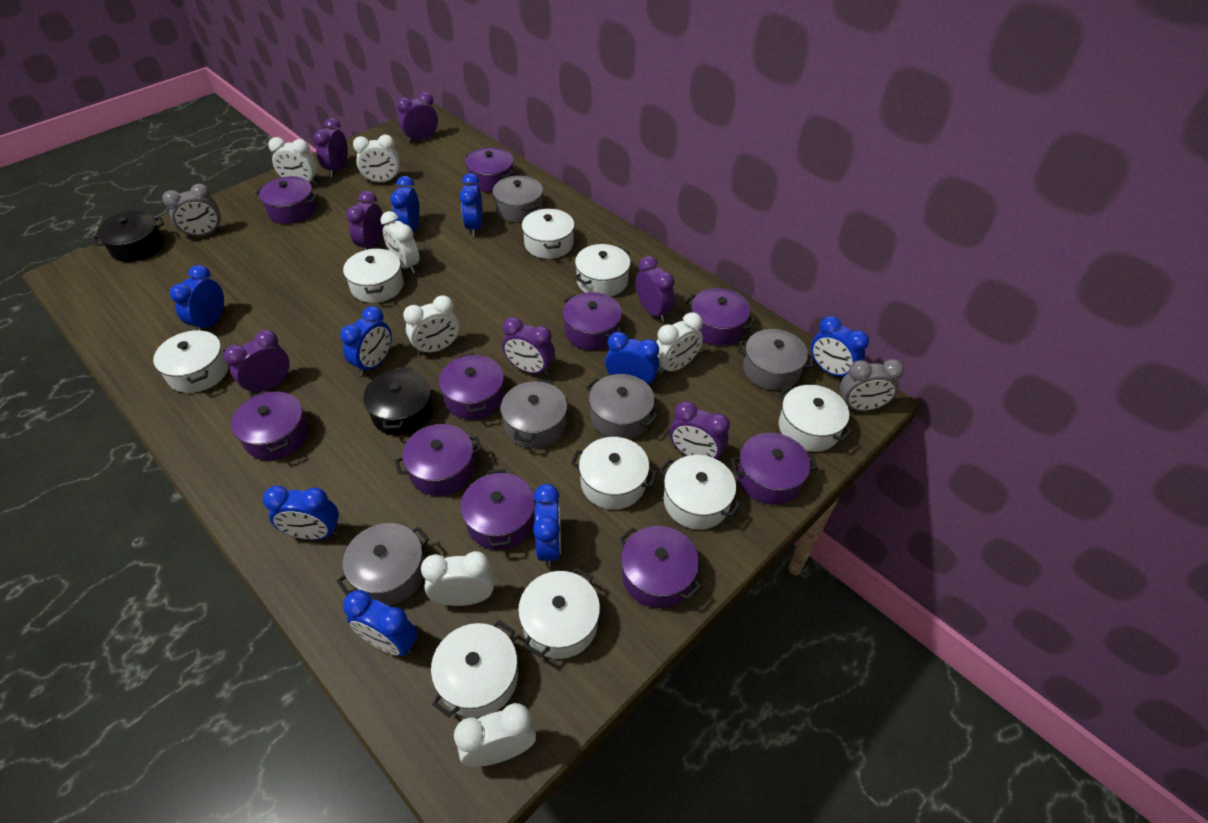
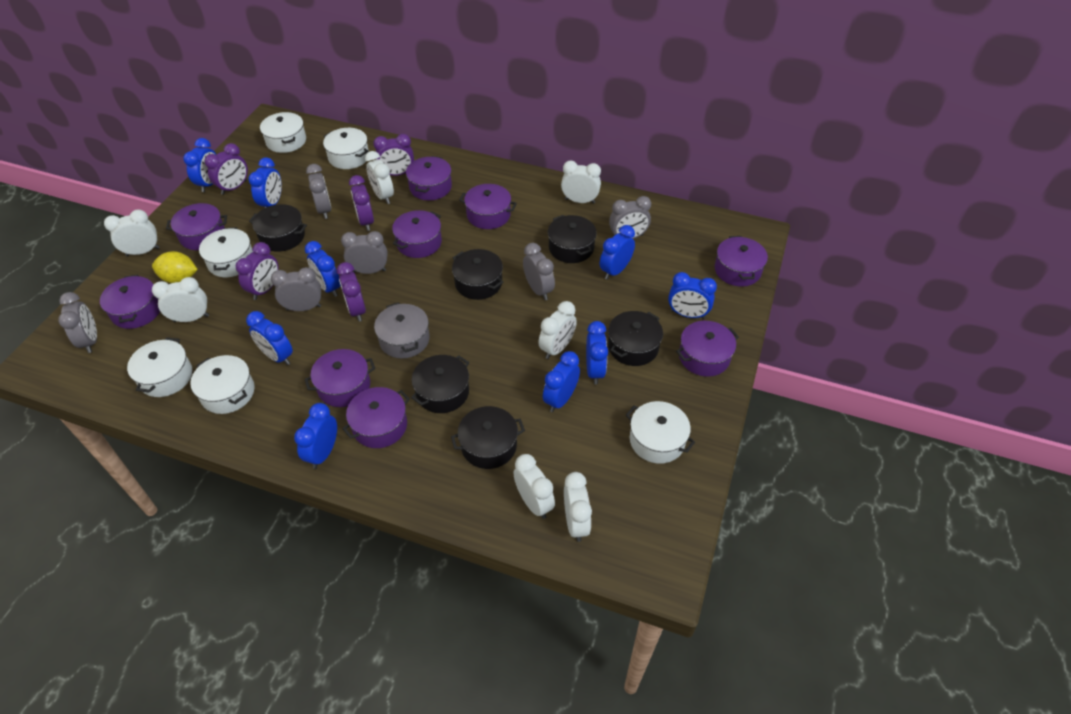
black pot: [92,211,164,262] [363,367,433,436] = 2 -> [249,204,307,252] [411,355,469,413] [451,406,525,469] [452,249,503,300] [548,215,597,263] [608,311,663,366] = 6
grey clock: [162,184,223,239] [840,359,904,411] = 2 -> [58,292,97,353] [271,267,321,311] [306,164,331,219] [341,231,388,274] [523,243,555,300] [609,196,651,239] = 6
grey pot: [336,523,429,606] [493,176,543,223] [501,379,567,449] [586,374,658,440] [738,329,814,390] = 5 -> [374,302,430,358] = 1
purple clock: [224,330,290,396] [313,118,348,177] [346,191,384,251] [396,92,438,143] [502,317,555,376] [636,256,675,322] [670,401,730,459] = 7 -> [205,143,248,195] [236,242,279,300] [337,262,366,322] [349,175,374,231] [373,134,414,176] = 5
purple pot: [231,390,309,460] [255,176,318,224] [395,424,482,496] [439,353,505,420] [460,469,535,550] [465,147,515,192] [563,292,622,350] [620,526,701,608] [686,288,756,346] [731,433,818,505] = 10 -> [100,274,160,329] [166,203,227,250] [305,349,375,407] [342,387,410,448] [392,210,442,258] [406,156,452,200] [459,184,517,229] [676,321,739,377] [715,236,768,287] = 9
white pot: [153,330,229,393] [343,248,404,303] [431,620,518,718] [518,568,600,659] [522,208,575,259] [571,437,657,510] [575,244,630,297] [659,455,741,529] [778,385,853,452] = 9 -> [127,337,192,397] [190,355,255,414] [199,227,253,277] [260,112,306,153] [323,128,369,169] [626,401,695,464] = 6
yellow lemon: none = 0 -> [152,251,198,283] = 1

